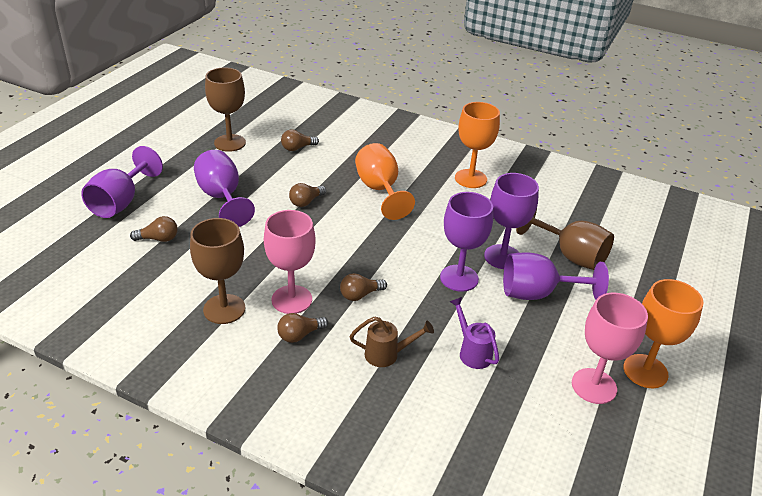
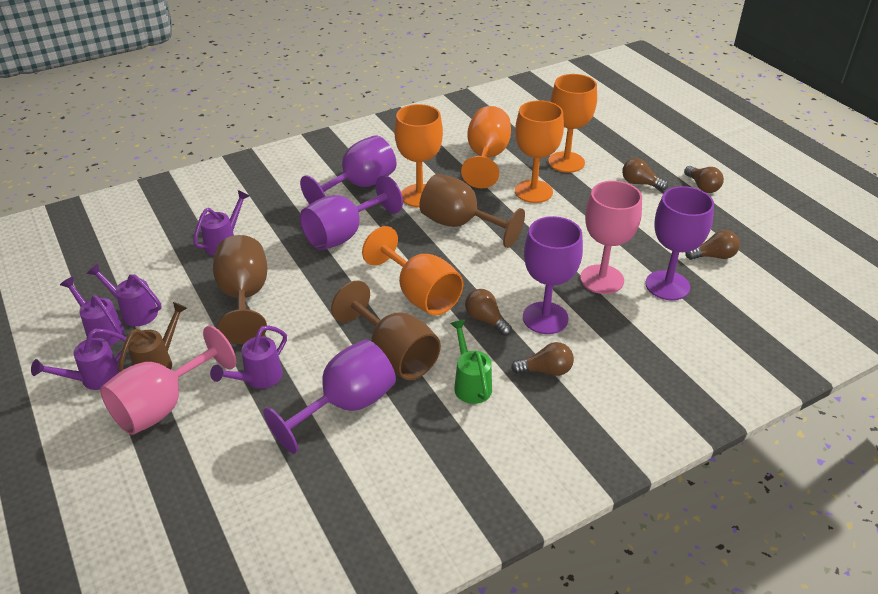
green watering can: none = 0 -> [450,320,492,404] = 1
orange goblet: [355,143,415,220] [455,102,500,188] [623,279,704,388] = 3 -> [362,226,463,316] [394,104,443,207] [461,106,511,188] [515,100,564,203] [548,74,597,173] = 5
purple watering can: [449,297,499,369] = 1 -> [31,329,126,390] [60,277,124,346] [87,264,162,326] [193,190,249,255] [210,325,287,389] = 5

